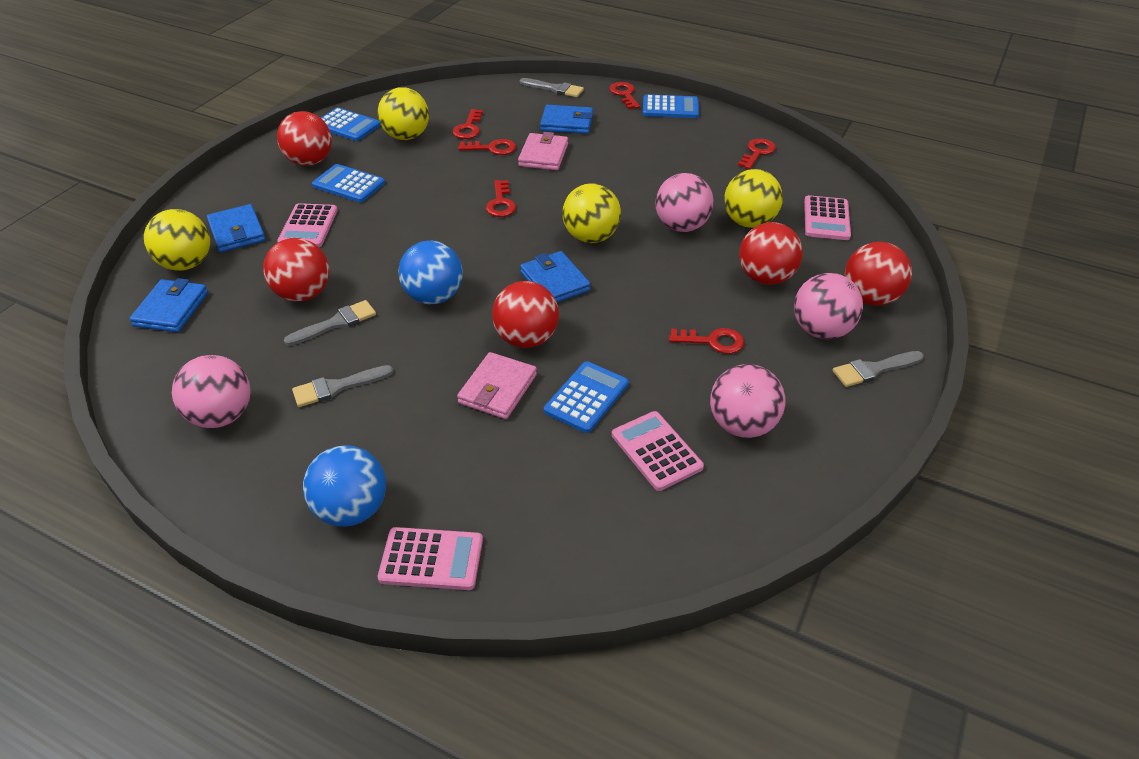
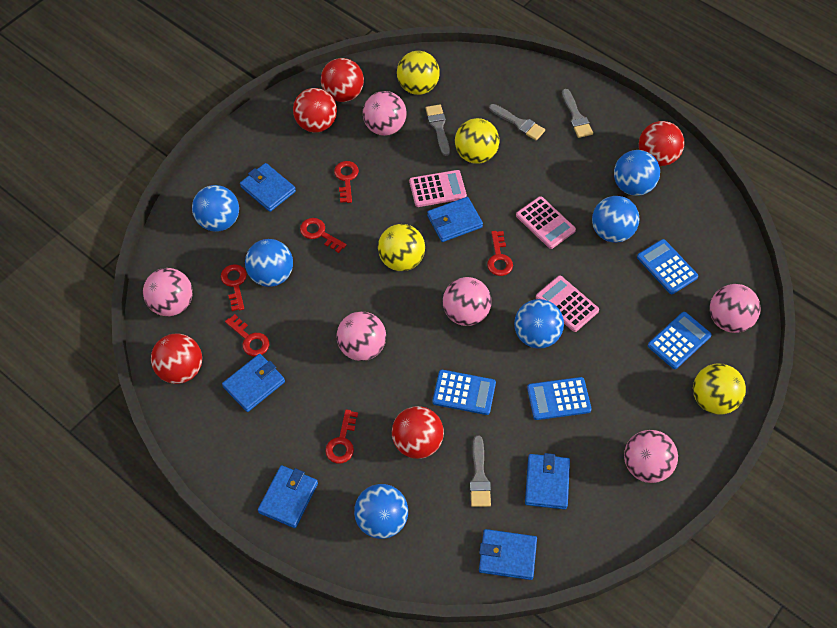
blue ball: [303,445,386,527] [398,241,463,305] = 2 -> [192,185,239,232] [245,239,293,287] [354,484,408,539] [514,299,564,349] [592,196,640,243] [614,150,660,196] = 6
blue wallet: [129,278,208,332] [207,204,265,252] [520,251,590,302] [540,105,593,134] = 4 -> [222,354,285,412] [240,163,296,212] [258,465,318,528] [427,197,483,242] [479,529,537,580] [525,453,570,509] = 6
pink ball: [172,355,251,428] [656,173,714,232] [710,364,785,438] [794,273,863,339] = 4 -> [143,268,193,316] [336,311,386,361] [363,91,406,136] [443,277,491,326] [624,430,678,483] [710,284,761,333] = 6
pink calculator: [277,203,338,247] [378,527,483,590] [612,411,704,491] [804,195,851,240] = 4 -> [409,170,467,207] [516,196,576,249] [536,276,599,332] = 3
pink wallet: [457,352,537,419] [518,132,568,170] = 2 -> none = 0

